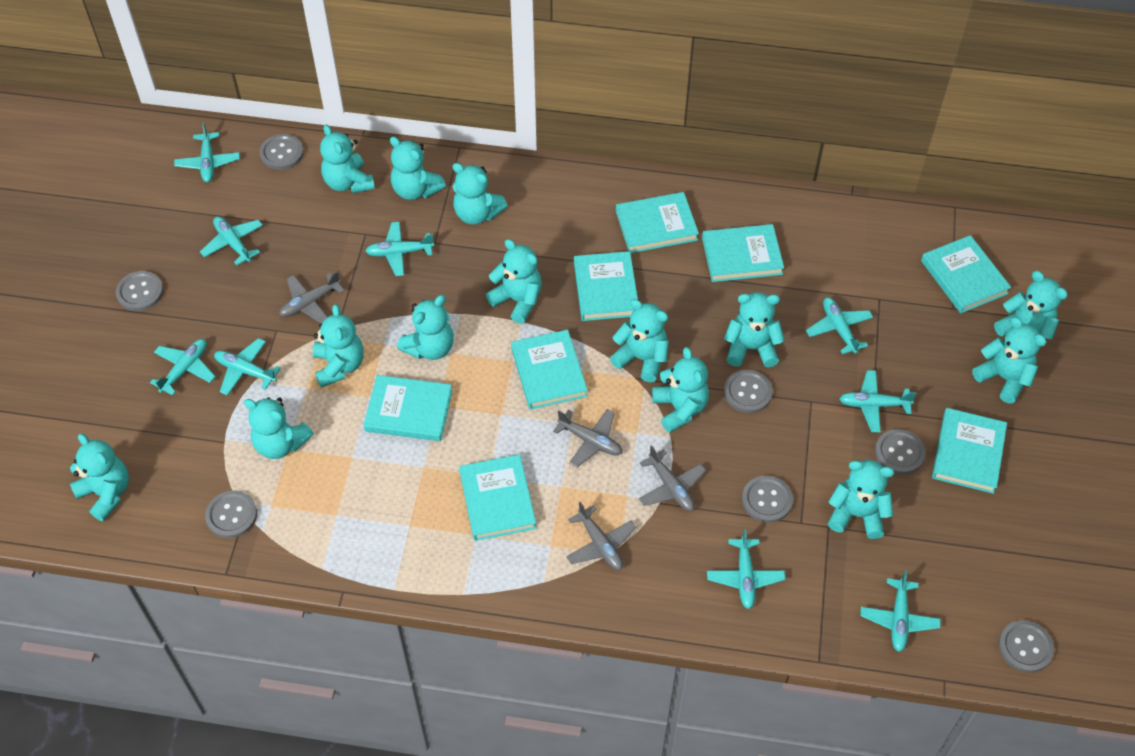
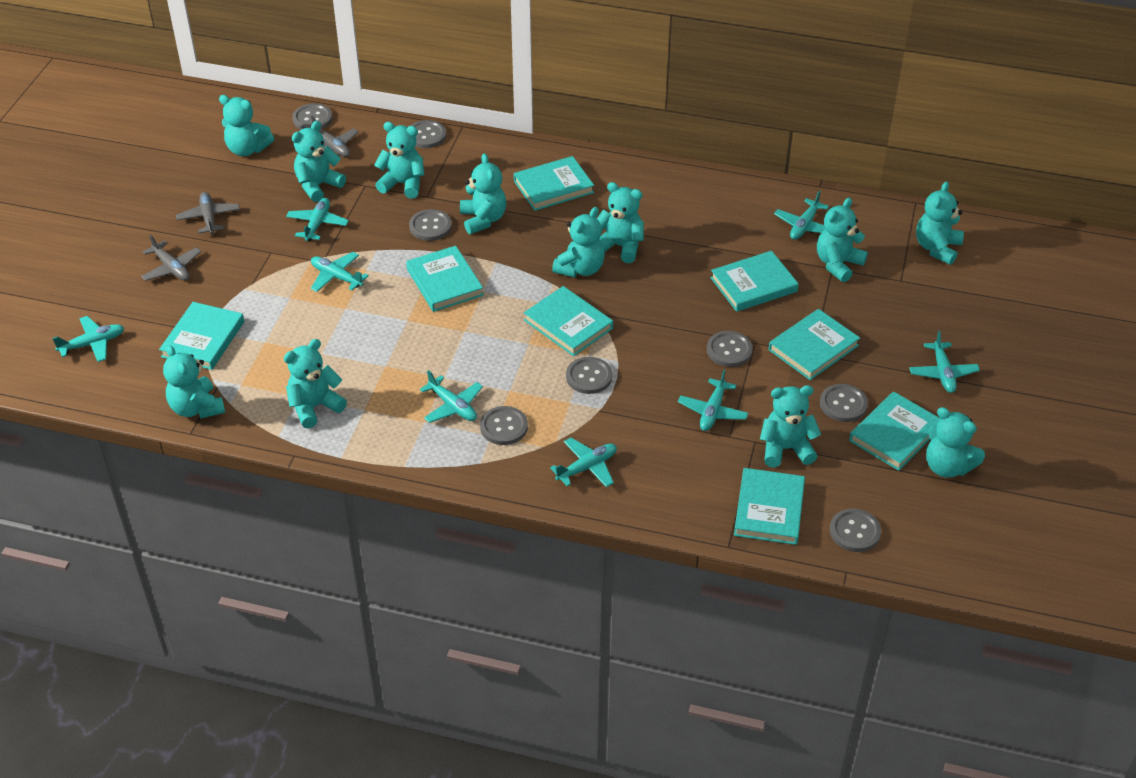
grey button: [116,271,163,311] [205,490,257,538] [259,134,304,170] [724,370,773,413] [742,476,793,523] [875,429,926,475] [998,620,1054,673] = 7 -> [292,103,332,130] [409,209,452,241] [410,120,446,148] [480,406,528,445] [566,357,613,394] [707,331,753,367] [820,384,868,422] [830,508,881,552] = 8
grey plane: [279,271,345,323] [553,409,622,467] [566,502,636,570] [639,445,706,511] = 4 -> [141,234,201,281] [176,192,240,234] [311,116,358,157] = 3
turquoise plane: [150,339,216,396] [174,123,240,182] [200,216,263,266] [214,338,281,396] [366,222,434,276] [707,529,785,609] [806,297,873,354] [839,370,917,433] [860,571,941,652] = 9 -> [52,316,124,362] [286,198,349,241] [311,252,369,292] [420,370,483,423] [550,438,617,487] [678,370,748,431] [774,191,829,240] [909,331,980,393] = 8
turquoise teddy bear: [70,434,129,521] [244,397,314,459] [313,304,364,388] [320,124,375,193] [390,136,446,200] [397,295,454,360] [453,163,508,225] [486,239,542,324] [610,299,669,383] [652,347,709,433] [724,292,785,367] [828,460,894,539] [972,317,1046,404] [994,271,1068,354] = 14 -> [163,345,225,419] [219,95,274,156] [284,339,347,428] [292,121,346,202] [374,122,424,198] [460,153,506,234] [552,207,605,277] [597,182,644,263] [760,385,821,468] [817,197,868,282] [916,181,964,265] [926,407,985,478] = 12

